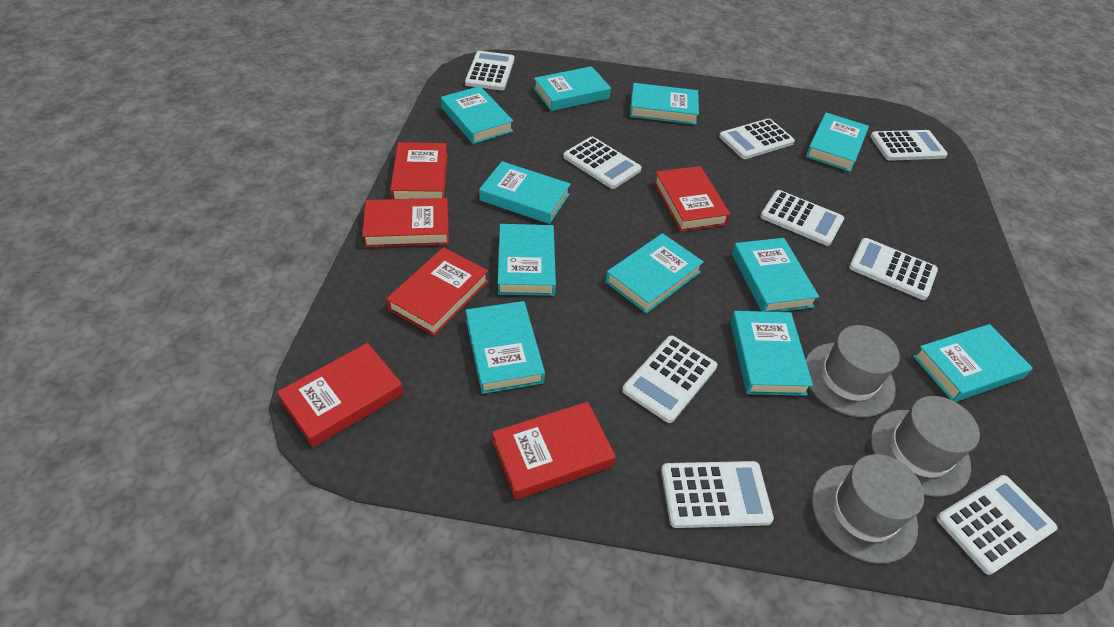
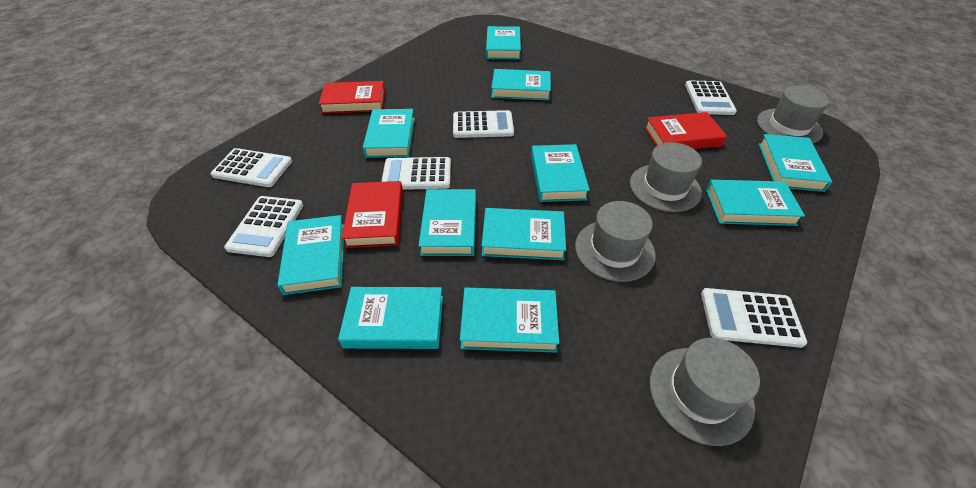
grey hat: [806,325,900,417] [812,454,924,563] [871,396,980,497] = 3 -> [575,201,656,282] [630,142,702,212] [650,338,760,446] [757,85,829,143] = 4
red book: [277,343,404,447] [362,198,449,247] [386,247,488,336] [390,142,448,199] [492,402,616,500] [654,166,730,232] = 6 -> [319,81,385,114] [342,181,403,248] [644,112,727,149] = 3
white calculator: [465,51,514,90] [563,137,641,189] [622,336,718,423] [661,461,774,528] [719,118,795,159] [760,190,844,246] [849,238,938,300] [870,130,948,161] [937,475,1057,575] = 9 -> [211,148,292,187] [224,196,303,257] [381,157,451,190] [453,110,514,138] [685,80,737,115] [701,288,807,348] = 6

